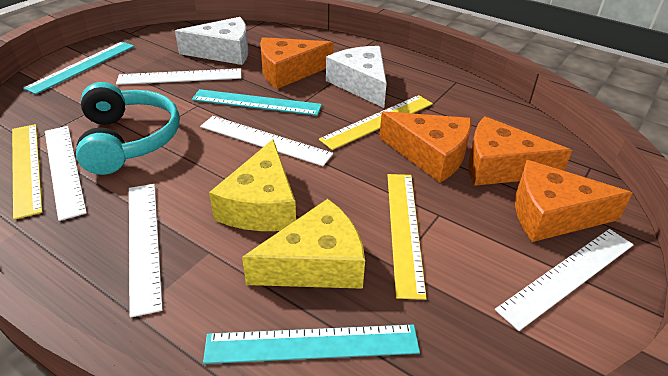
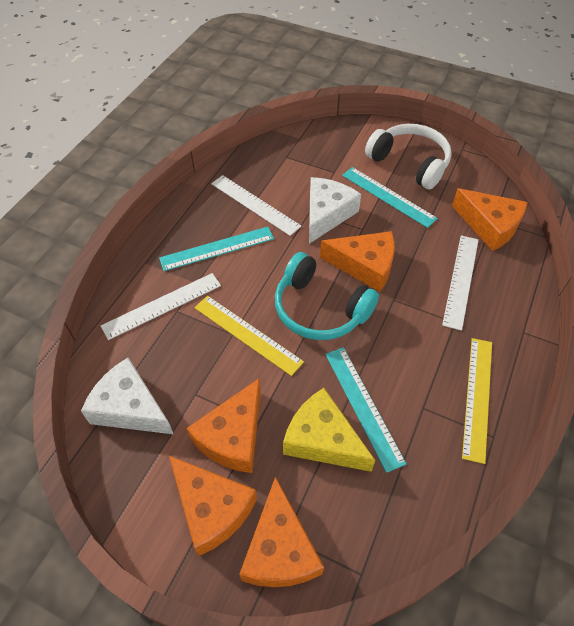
orange cheese: [260,37,333,89] [379,111,471,183] [468,116,572,186] [515,160,633,242] = 4 -> [169,456,257,556] [186,378,261,473] [239,476,324,587] [320,231,395,292] [452,188,528,251] = 5
white headphones: none = 0 -> [365,124,452,190] = 1
white ruler: [45,126,87,221] [116,69,241,85] [129,184,163,318] [200,116,333,166] [495,229,633,331] = 5 -> [101,273,221,340] [211,175,301,236] [442,235,479,331] = 3
yellow cheese: [209,139,296,231] [242,199,365,289] = 2 -> [283,388,375,472] = 1
yellow ruler: [12,124,43,220] [319,95,433,150] [387,174,427,300] = 3 -> [195,296,304,376] [462,338,492,464] = 2

